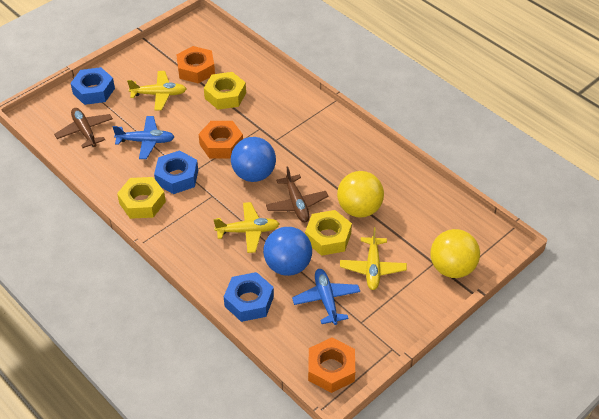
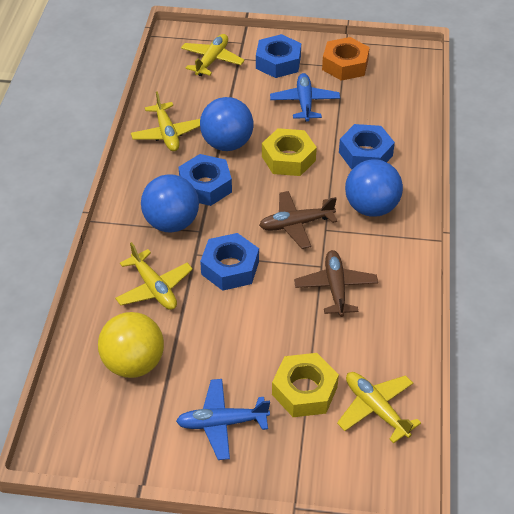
blue ball: [231,137,276,182] [263,227,312,276] = 2 -> [141,174,199,233] [200,97,254,151] [345,159,403,217] = 3
blue nut: [70,67,115,105] [154,150,198,194] [224,272,274,322] = 3 -> [178,154,232,206] [200,233,259,291] [256,34,301,78] [339,124,395,170] = 4
orange nut: [176,46,215,84] [198,121,243,159] [308,337,355,393] = 3 -> [322,37,370,81] = 1
yellow ball: [337,171,384,218] [430,229,480,278] = 2 -> [98,312,164,378] = 1
yellow nut: [117,177,166,219] [204,72,246,110] [305,210,352,256] = 3 -> [262,128,317,176] [272,353,339,417] = 2
yellow plane: [127,71,186,110] [213,202,279,253] [340,227,407,290] = 3 -> [115,242,193,310] [131,91,200,151] [181,34,245,76] [337,372,421,444] = 4

